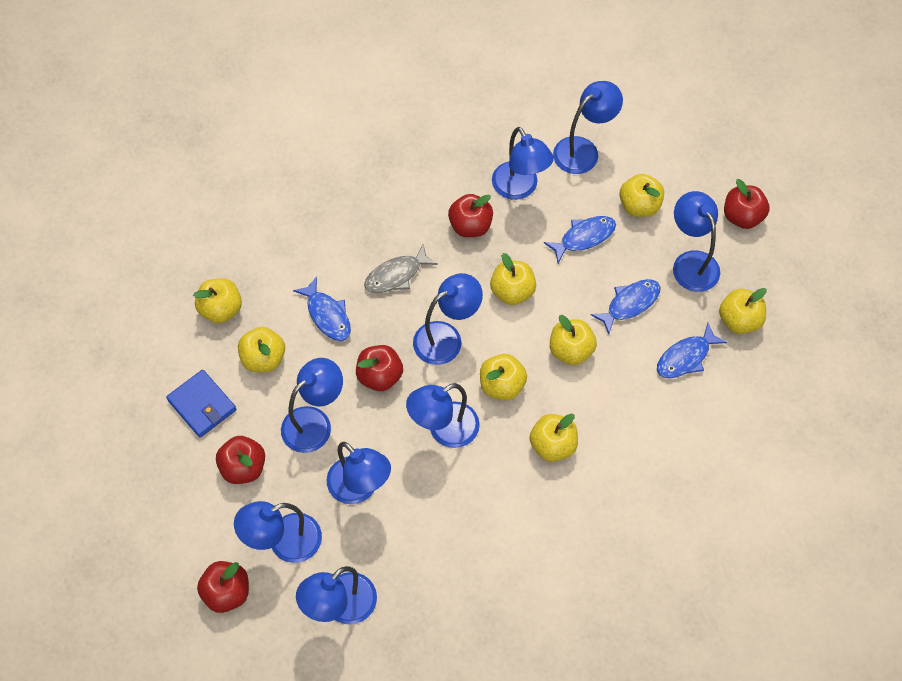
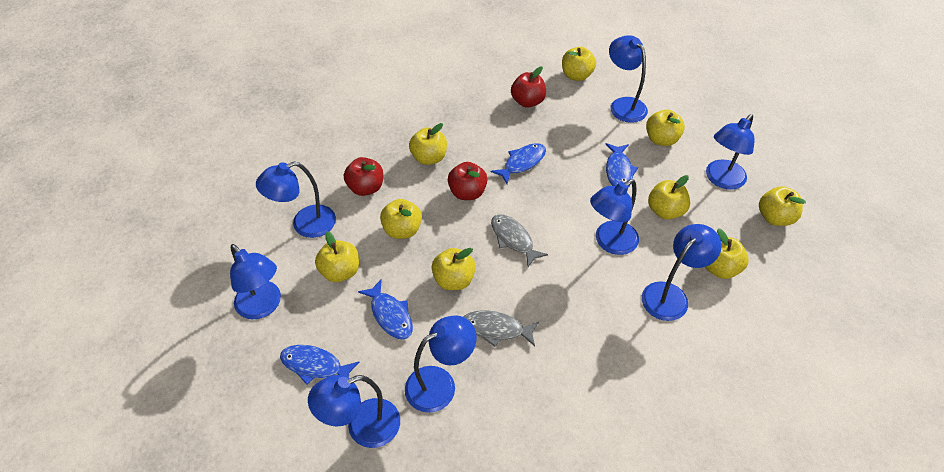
blue lamp: [234,501,322,563] [281,358,343,453] [296,566,377,625] [327,442,391,504] [406,383,480,448] [413,273,483,365] [492,127,554,200] [553,81,623,174] [673,191,720,292] = 9 -> [230,244,281,319] [256,162,336,238] [308,375,400,448] [405,315,476,413] [590,179,639,255] [609,35,648,123] [642,224,722,321] [706,114,755,190] = 8
blue wallet: [166,370,236,438] = 1 -> none = 0
grey fish: [364,244,438,293] = 1 -> [464,310,539,347] [491,214,548,267] = 2
red apple: [197,561,249,613] [216,436,265,484] [356,345,403,391] [448,194,493,237] [724,179,770,229] = 5 -> [344,157,383,196] [448,162,487,200] [511,67,546,108] = 3
yellow apple: [193,278,242,323] [238,327,285,373] [480,354,527,401] [490,253,536,305] [530,414,578,462] [550,315,597,365] [619,174,664,217] [719,288,766,334] = 8 -> [315,231,359,282] [380,199,422,239] [409,123,447,165] [432,248,476,290] [562,47,596,81] [646,110,685,146] [648,175,690,220] [705,228,749,279] [759,186,806,226] = 9

